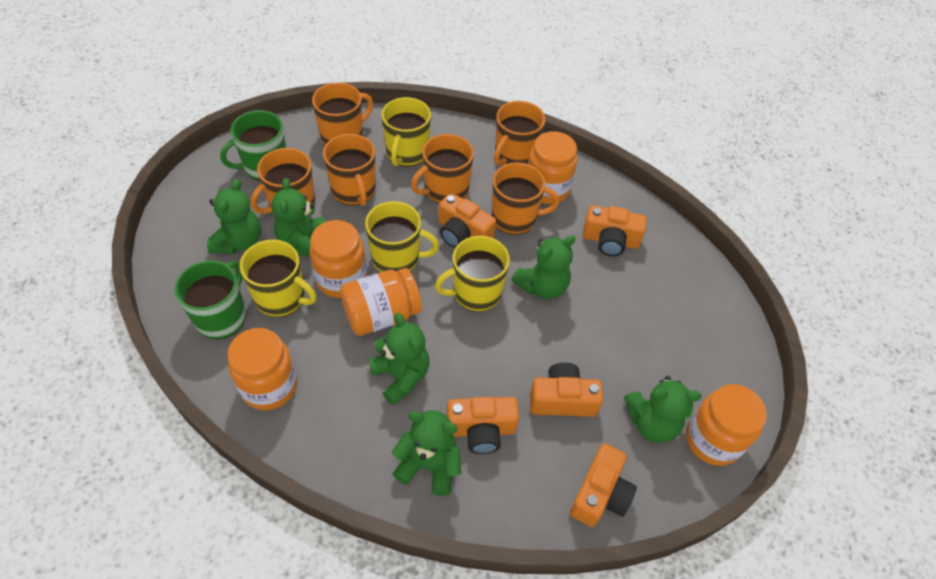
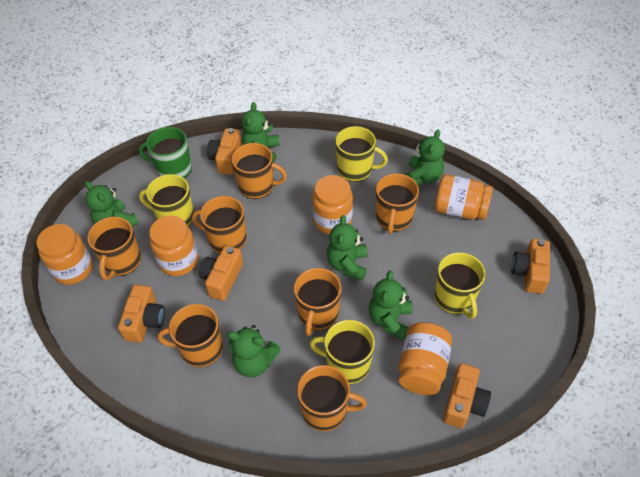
green mug: [175,260,246,339] [220,110,286,181] = 2 -> [139,127,192,178] = 1
orange mug: [251,148,315,214] [312,83,373,145] [323,134,376,206] [411,134,474,203] [492,163,559,235] [494,101,545,165] = 6 -> [87,217,141,280] [158,304,223,367] [192,196,247,253] [232,143,287,199] [294,268,341,336] [297,365,367,431] [376,173,419,234] = 7

